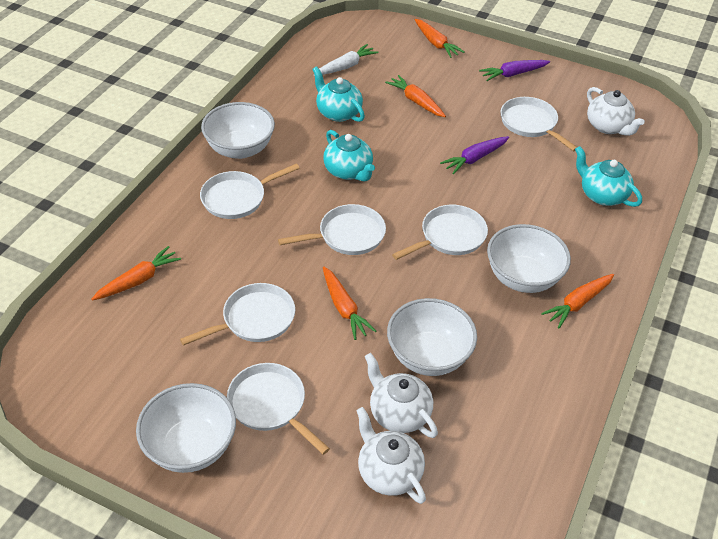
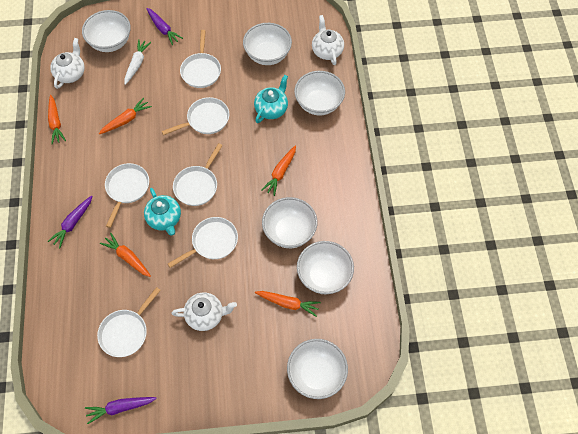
purple carrot: [440,136,509,175] [479,60,550,81] = 2 -> [48,195,93,248] [85,397,157,424] [146,8,183,45] = 3
turquoise teapot: [312,66,365,122] [323,130,375,182] [575,146,642,207] = 3 -> [144,188,181,236] [254,75,288,123] = 2
white bowl: [136,383,236,473] [201,102,275,159] [387,298,477,376] [487,224,571,293] = 4 -> [82,10,131,52] [243,23,292,65] [262,197,317,248] [287,339,348,399] [294,71,345,115] [297,241,354,294] = 6

